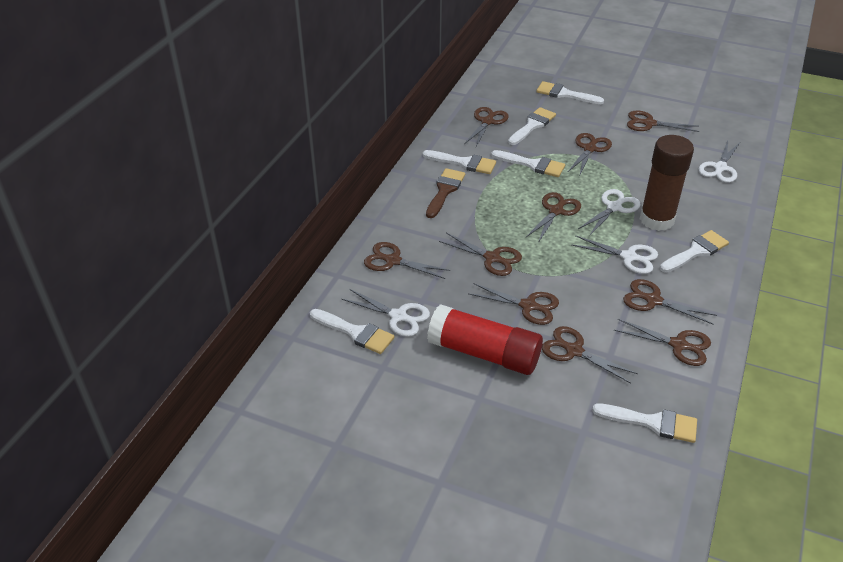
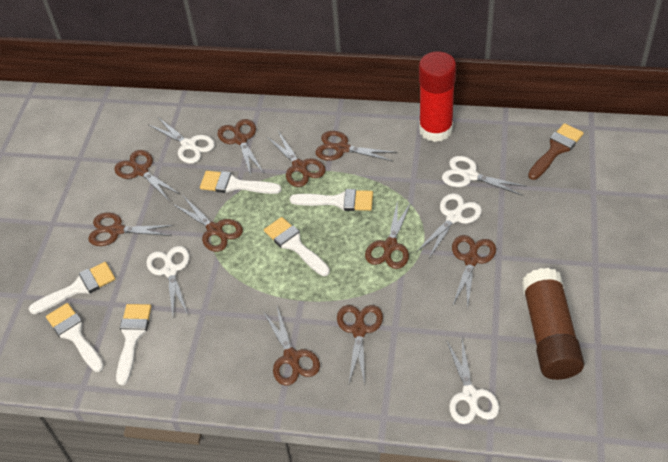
white brush: [310,309,394,354] [423,150,496,174] [491,150,565,177] [508,107,556,145] [536,81,604,104] [592,403,697,443] [660,230,729,273] = 7 -> [29,262,115,314] [46,303,104,372] [116,304,151,385] [200,171,282,194] [264,217,330,276] [290,189,373,211] = 6
white scissors: [342,289,430,337] [572,235,658,274] [578,189,641,236] [698,141,740,183] = 4 -> [146,246,189,315] [149,117,215,164] [416,193,482,258] [442,156,527,196] [446,339,499,424] = 5

